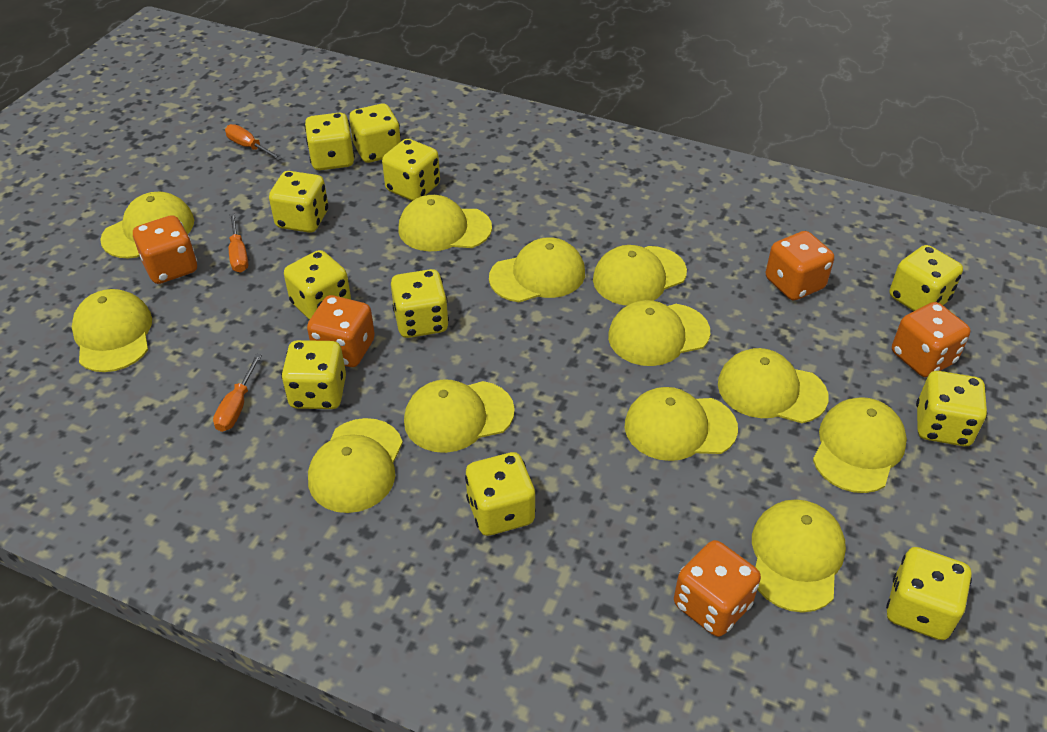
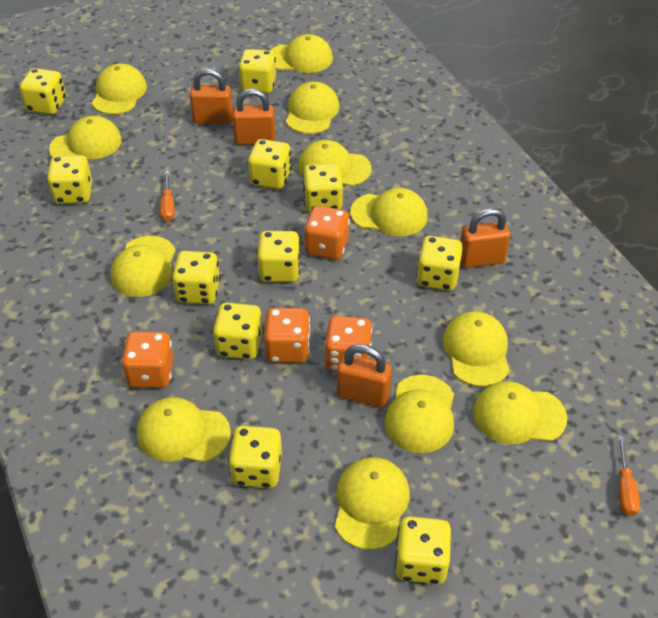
orange dice: [133,215,197,284] [307,295,375,367] [674,540,761,637] [766,231,834,300] [892,302,970,377] = 5 -> [121,331,174,388] [264,308,310,363] [304,206,350,260] [324,316,372,371] = 4
orange padlock: none = 0 -> [190,68,233,124] [232,89,275,145] [337,344,392,408] [460,208,510,268] = 4
orange screwdriver: [213,354,262,432] [225,124,282,160] [229,213,248,272] = 3 -> [160,171,175,221] [618,436,640,516] = 2

